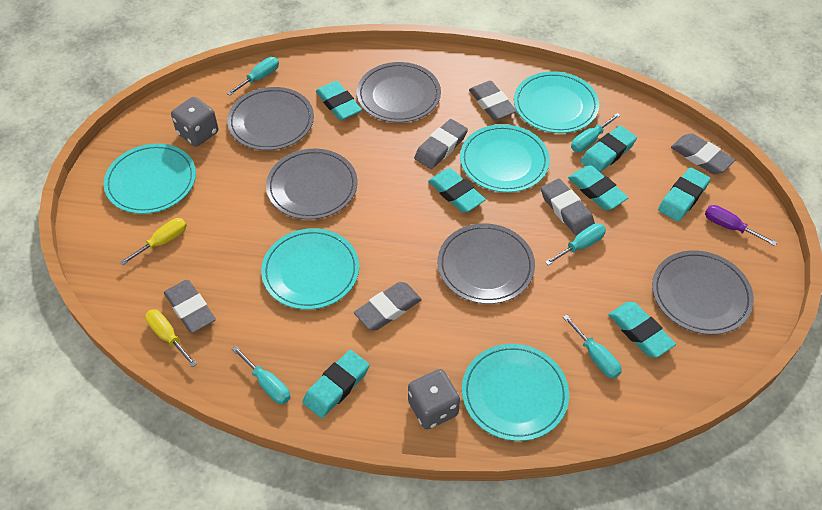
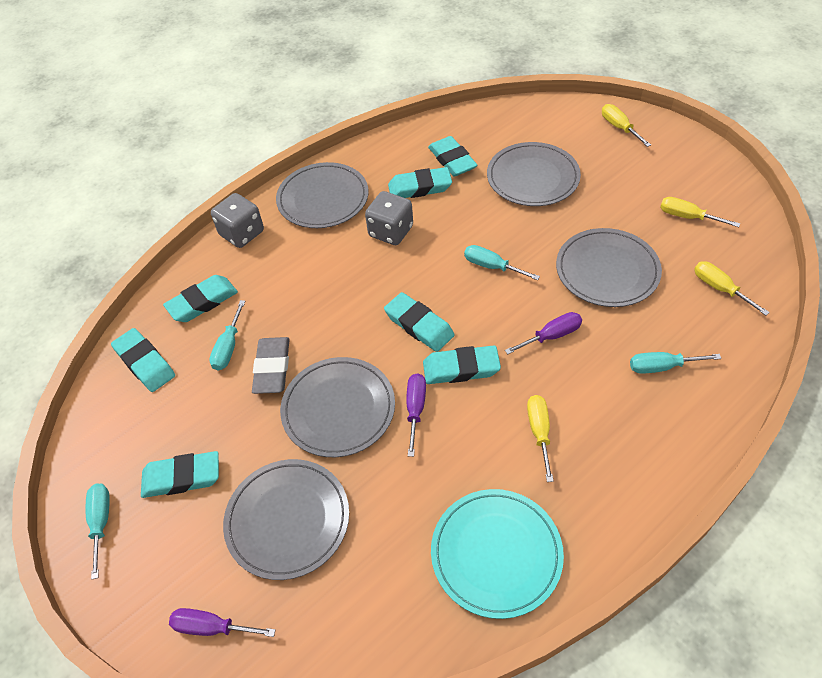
grey eraser: [164,280,216,333] [354,282,422,331] [414,119,468,169] [469,81,517,121] [541,178,595,235] [671,133,735,174] = 6 -> [252,337,290,394] = 1
purple screwdriver: [705,205,777,246] = 1 -> [169,608,276,637] [406,373,426,457] [505,312,582,354] = 3
turquoise plate: [104,143,196,214] [261,228,359,310] [460,124,550,192] [462,344,569,441] [514,71,599,133] = 5 -> [431,489,564,619] = 1
turquoise screwdriver: [227,57,279,96] [232,346,290,404] [545,223,606,265] [563,315,622,378] [571,113,621,152] = 5 -> [86,484,110,580] [209,300,245,370] [464,245,540,280] [630,352,721,374] = 4
yellow screwdriver: [119,218,187,266] [145,309,197,367] = 2 -> [527,395,554,482] [602,104,651,147] [660,197,740,227] [694,261,770,316] = 4

